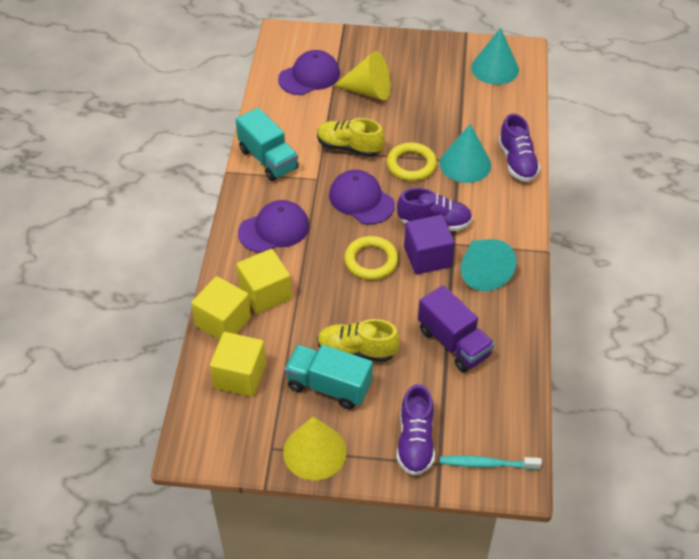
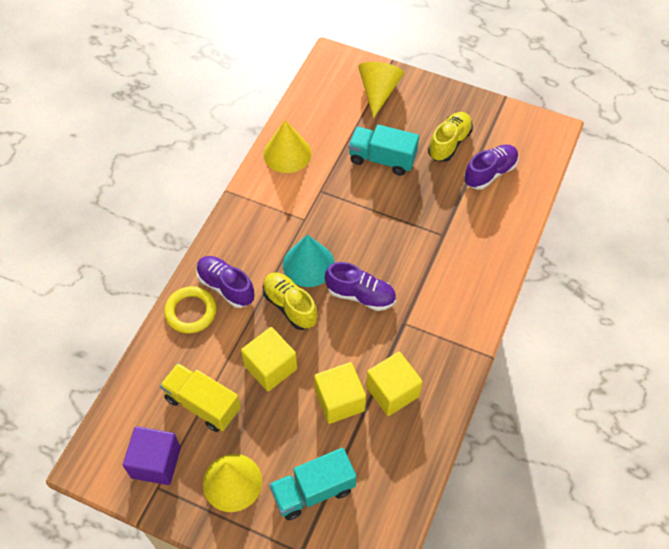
purple cap: [238,200,309,253] [278,50,340,95] [329,170,395,225] = 3 -> none = 0
purple truck: [418,285,495,372] = 1 -> none = 0
turquoise cone: [440,124,491,183] [461,239,516,291] [471,28,519,85] = 3 -> [283,234,335,287] = 1
turquoise toothbrush: [440,456,542,469] = 1 -> none = 0
yellow cone: [283,416,347,481] [334,51,391,100] = 2 -> [203,454,262,512] [264,121,311,173] [358,62,404,118] = 3
yellow ring: [344,236,398,280] [387,142,437,181] = 2 -> [164,286,217,334] = 1
yellow truck: none = 0 -> [160,363,241,432] = 1

